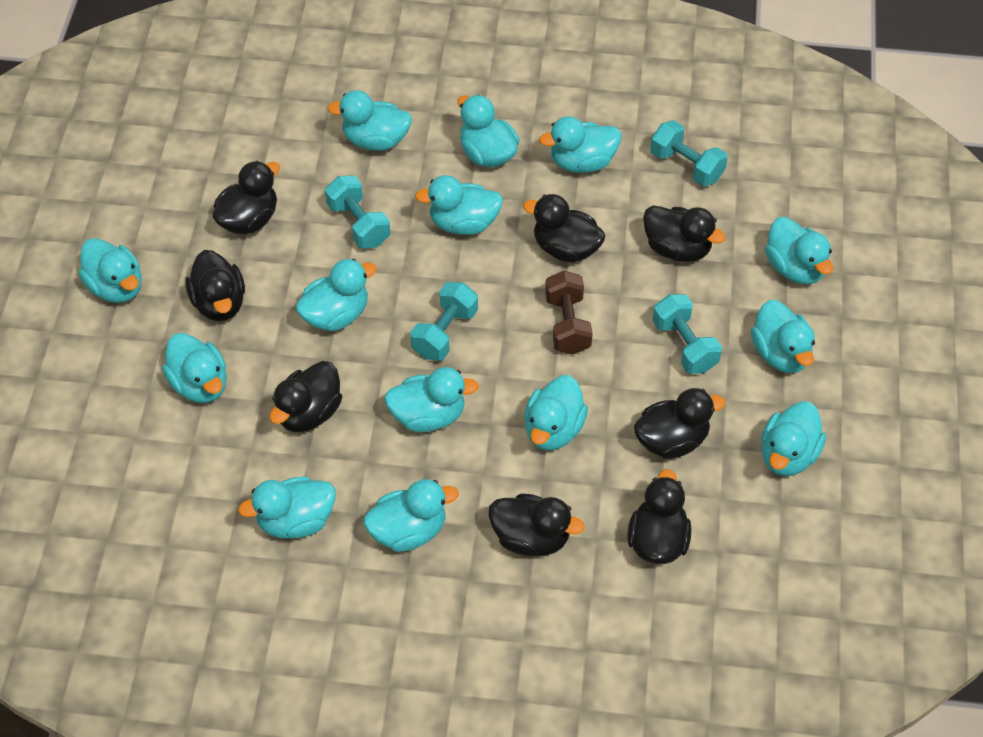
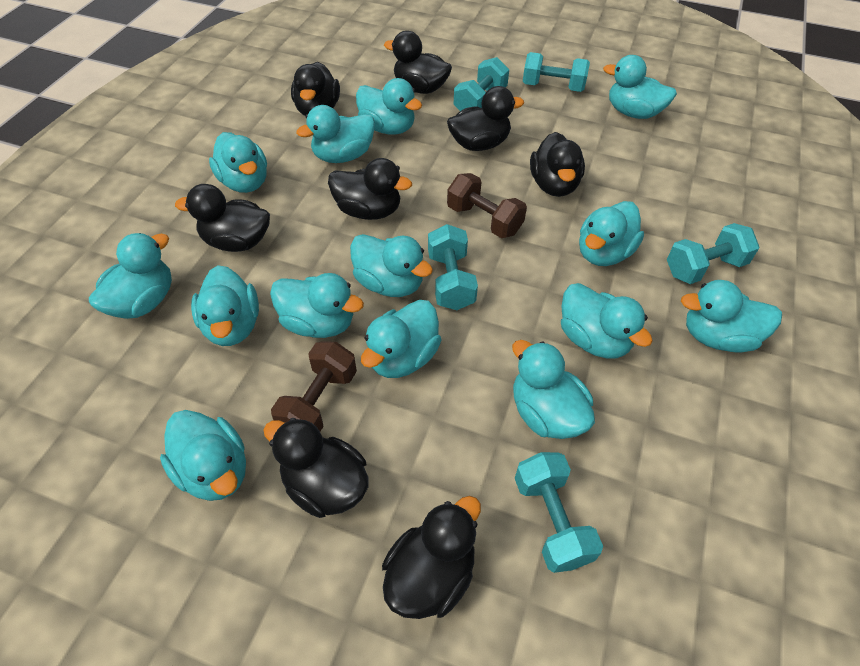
brown dumbbell: [545,271,593,354] = 1 -> [271,342,357,432] [447,173,527,238] = 2
turquoise dumbbell: [325,176,390,248] [410,282,478,361] [650,120,728,186] [652,294,722,374] = 4 -> [428,224,478,310] [454,57,509,111] [515,452,603,573] [523,52,590,92] [667,223,759,284] = 5

